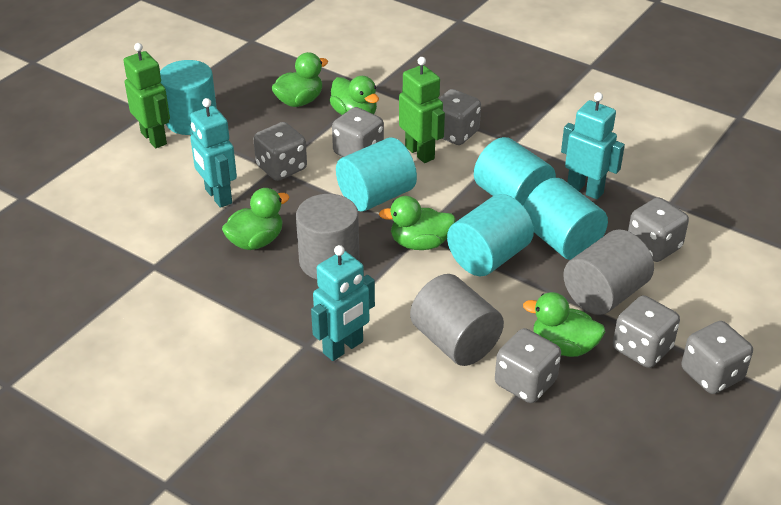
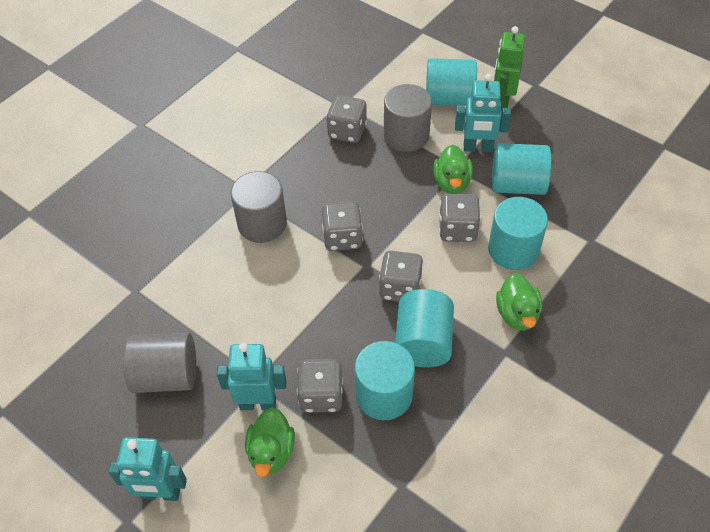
green duck: [222,188,289,250] [272,52,328,107] [329,76,379,115] [379,196,456,250] [523,292,605,357] = 5 -> [245,407,295,477] [433,145,473,194] [496,273,542,331] = 3
green robot: [123,43,170,148] [399,57,445,163] = 2 -> [494,26,525,111] = 1
grey dice: [253,122,307,181] [332,107,384,157] [438,89,481,145] [495,328,561,403] [613,295,680,368] [628,197,689,262] [681,321,753,394] = 7 -> [297,359,343,413] [322,201,363,251] [326,95,367,143] [379,251,423,302] [439,194,481,242] = 5

